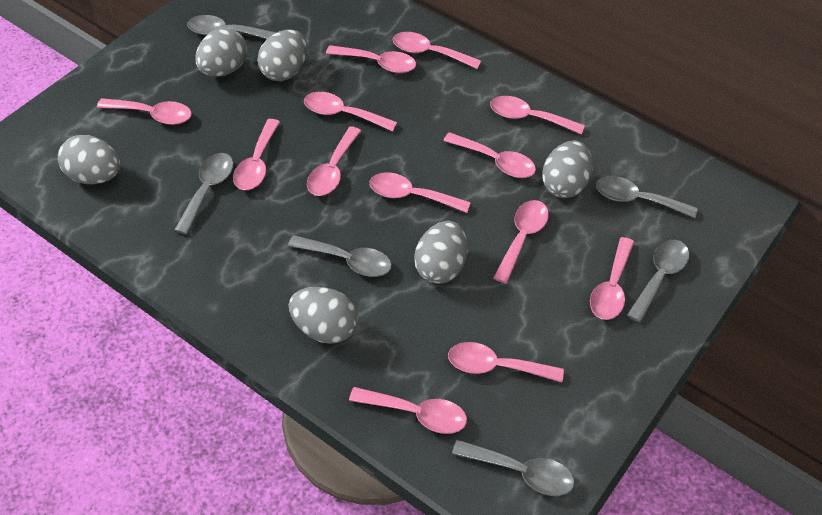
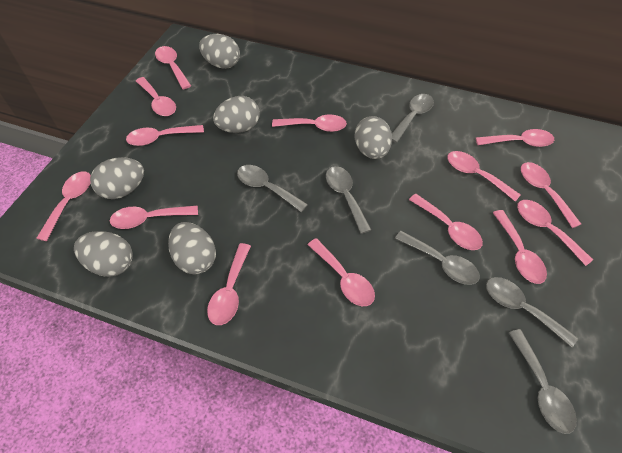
pink spoon: [97,98,192,125] [233,119,280,190] [304,92,397,131] [307,126,361,196] [326,45,416,73] [349,387,467,434] [369,172,471,213] [393,32,481,69] [443,132,536,178] [448,342,564,382] [490,96,585,135] [493,200,549,284] [590,237,634,320] = 13 -> [36,171,91,241] [110,205,198,229] [126,125,204,146] [136,77,176,116] [155,46,191,89] [207,243,251,325] [272,115,347,132] [307,238,375,306] [409,194,483,250] [447,151,521,201] [476,129,554,147] [493,210,547,284] [517,200,593,266] [521,162,581,228] = 14

